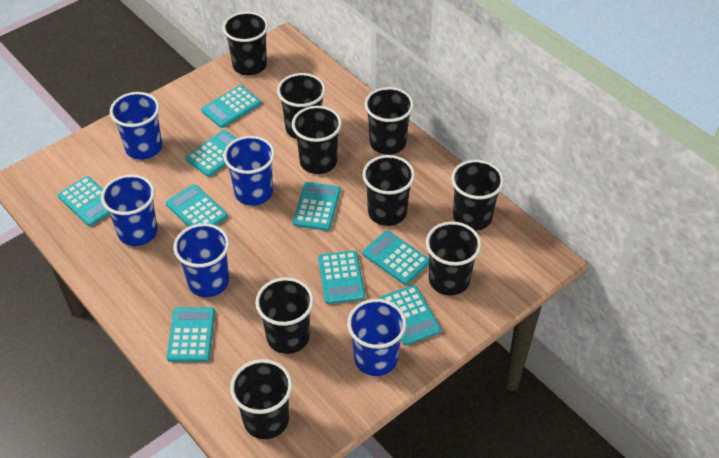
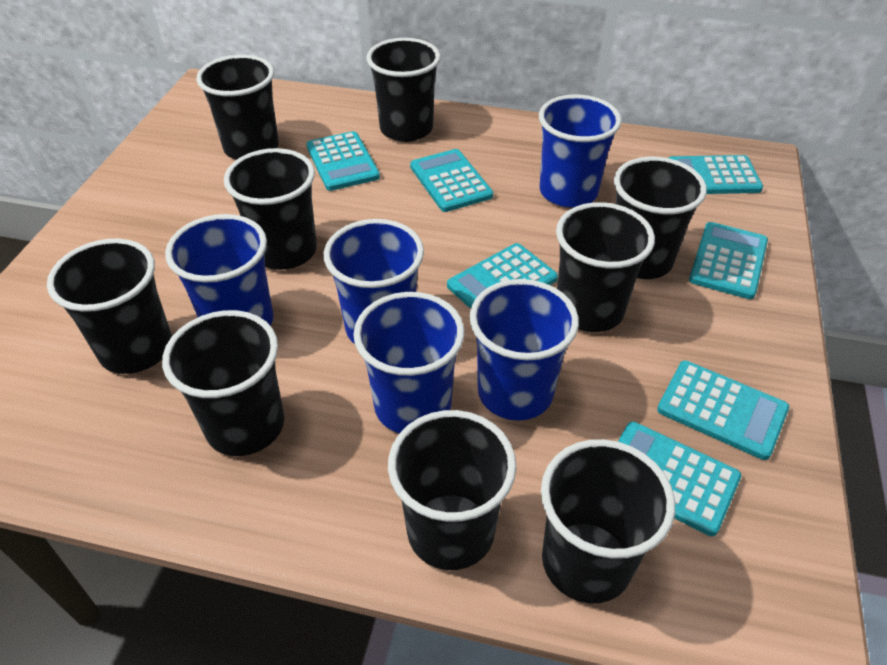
turquoise calculator: [58,176,110,226] [166,184,228,227] [167,307,215,362] [185,130,237,177] [201,85,261,128] [293,182,341,231] [318,250,365,304] [363,231,429,285] [380,285,441,345] = 9 -> [306,131,380,191] [410,149,493,212] [447,243,558,309] [618,422,741,536] [657,361,789,460] [669,155,763,194] [689,222,768,299] = 7

